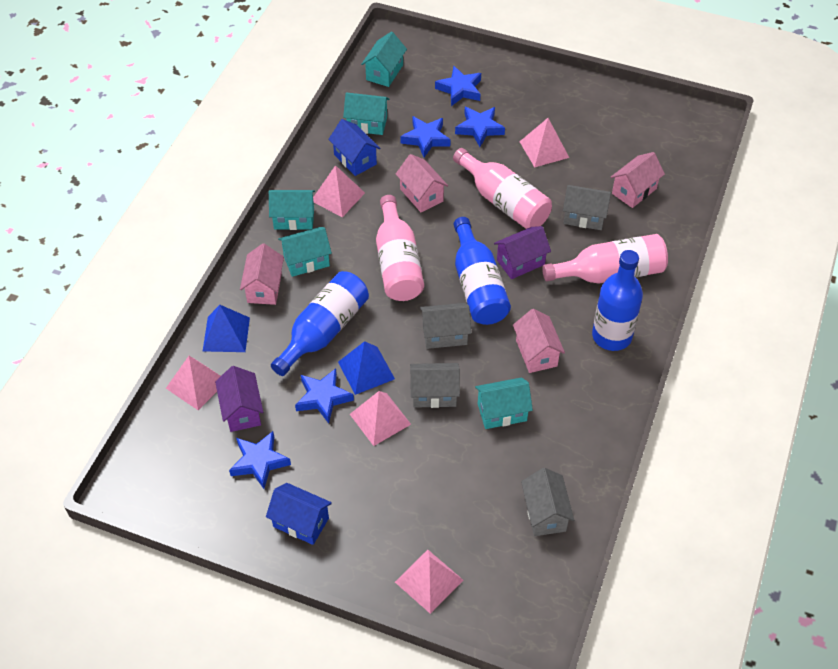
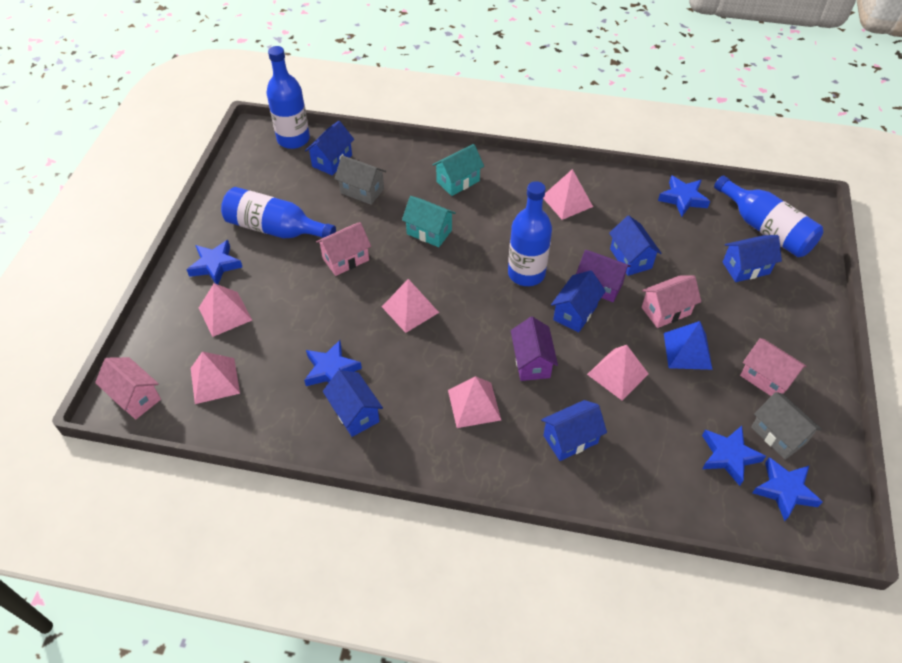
blue bottle: [271,271,369,376] [454,217,511,325] [592,250,643,351] = 3 -> [221,187,336,238] [266,46,310,149] [508,181,552,286] [714,175,823,257] = 4
blue house: [266,483,332,545] [328,119,380,176] = 2 -> [305,121,354,175] [323,370,383,437] [541,400,607,461] [551,270,606,333] [609,216,662,276] [723,235,782,282] = 6
blue pyramid: [203,305,250,352] [338,341,395,395] = 2 -> [664,321,712,370] = 1
grey house: [410,363,460,408] [420,303,471,349] [521,468,574,536] [563,185,611,230] = 4 -> [335,155,386,205] [751,392,822,460] = 2
pink bottle: [376,195,424,301] [453,148,552,229] [542,234,668,284] = 3 -> none = 0
pink pyramid: [166,356,221,410] [313,165,365,217] [350,391,411,446] [395,550,463,614] [520,118,569,167] = 5 -> [191,351,240,404] [199,283,252,337] [382,279,439,333] [448,376,501,428] [543,169,593,220] [587,345,649,400] = 6
turquoise house: [269,190,315,230] [278,227,332,277] [343,92,389,135] [361,32,407,87] [475,377,533,429] = 5 -> [402,196,456,247] [433,144,484,196] = 2

